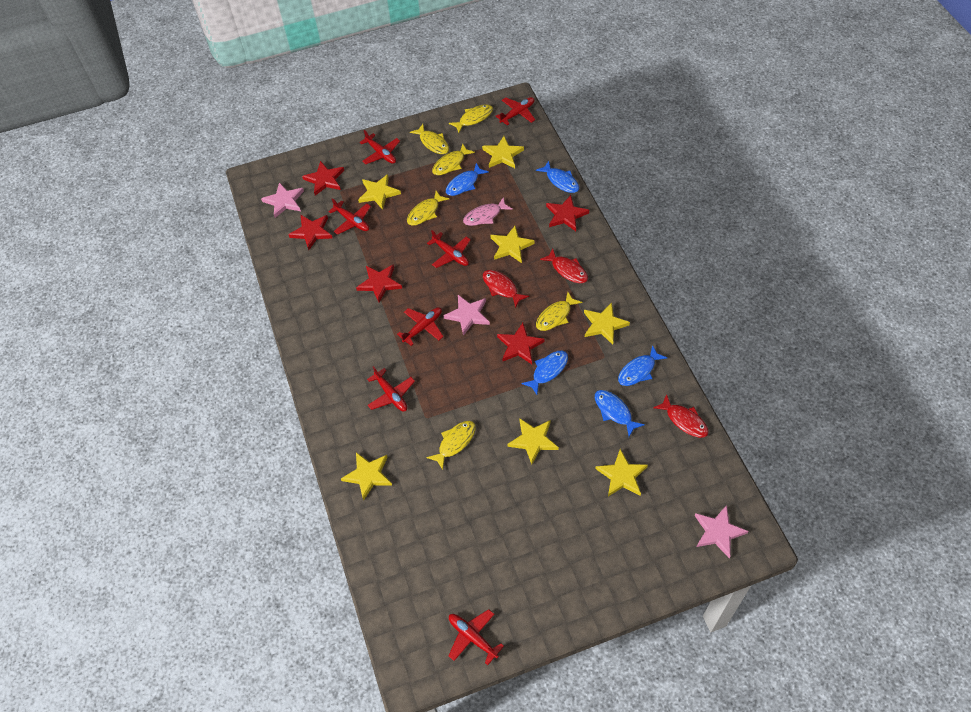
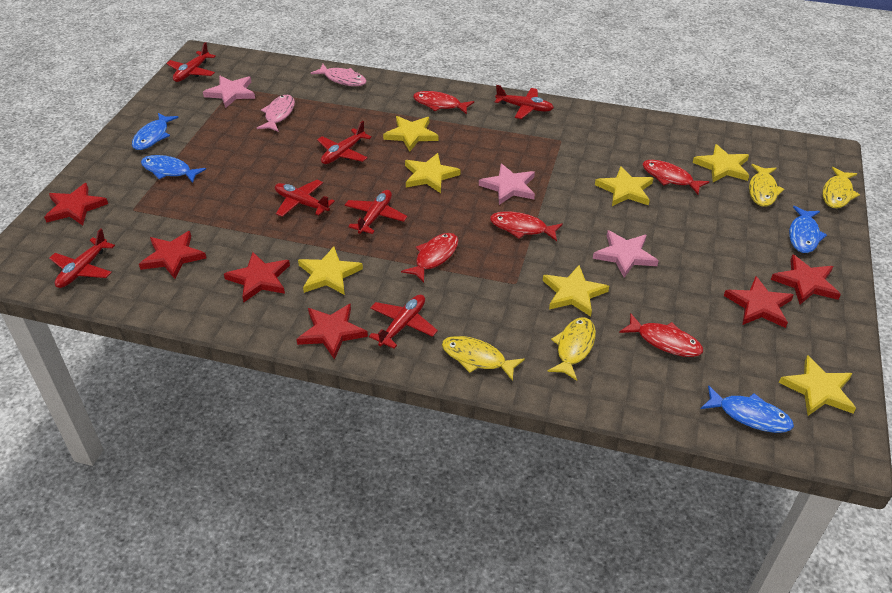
blue fish: [446,163,489,196] [521,351,568,395] [536,160,579,193] [595,390,645,437] [618,345,667,386] = 5 -> [132,113,179,150] [141,155,206,183] [701,385,794,433] [789,206,827,253] = 4
pink fish: [463,197,513,226] = 1 -> [257,95,295,132] [311,64,367,86] = 2
red fish: [483,270,529,308] [540,248,588,283] [653,394,709,438] = 3 -> [401,233,458,282] [413,91,474,114] [490,211,563,241] [619,313,703,357] [642,160,709,194] = 5
red star: [288,215,332,250] [302,161,344,196] [356,264,402,303] [497,323,545,364] [546,195,589,231] = 5 -> [44,183,108,225] [139,231,206,279] [224,252,290,302] [297,304,368,360] [724,276,794,328] [771,255,841,304] = 6
yellow fish: [407,191,449,226] [410,124,449,154] [426,421,476,470] [432,144,475,175] [449,104,493,133] [536,292,582,331] = 6 -> [442,336,525,381] [547,317,596,381] [749,164,784,207] [822,167,860,208] = 4

